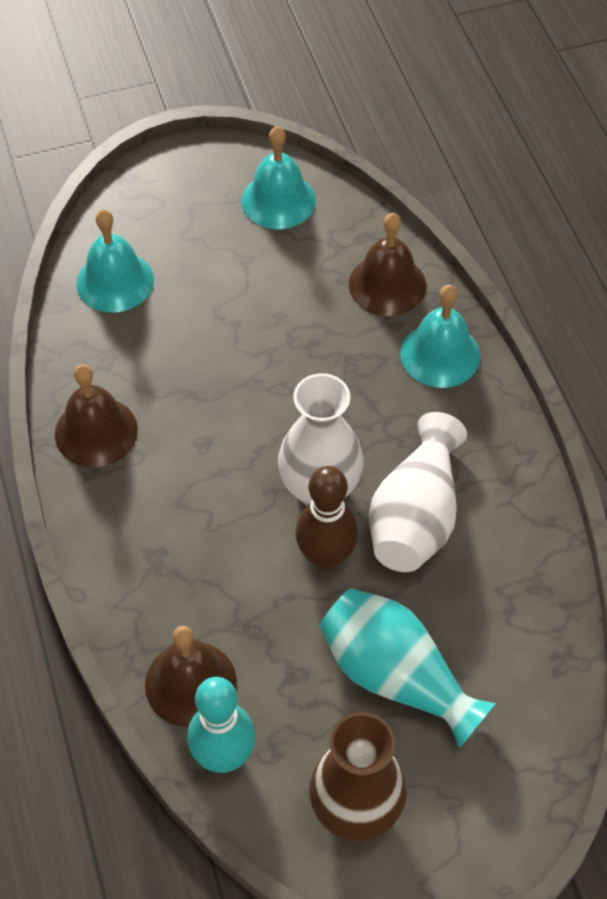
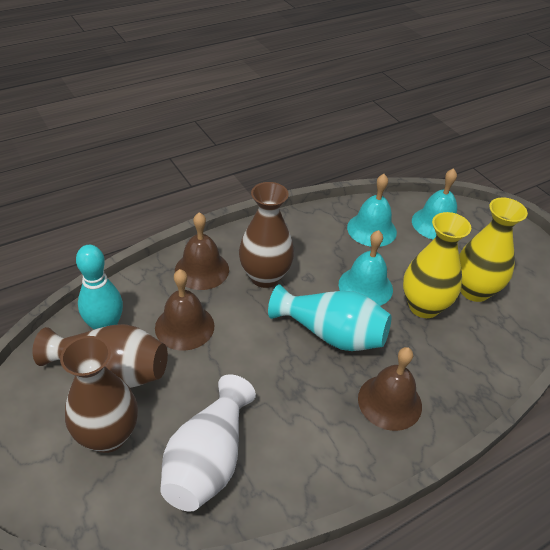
brown bowling pin: [296,466,358,570] = 1 -> none = 0
brown vase: [309,712,407,841] = 1 -> [33,324,168,388] [60,336,138,453] [239,182,294,288] = 3
white vase: [278,373,363,506] [369,412,467,572] = 2 -> [160,374,256,512] = 1
yellow vase: none = 0 -> [403,212,471,318] [459,198,528,302] = 2

